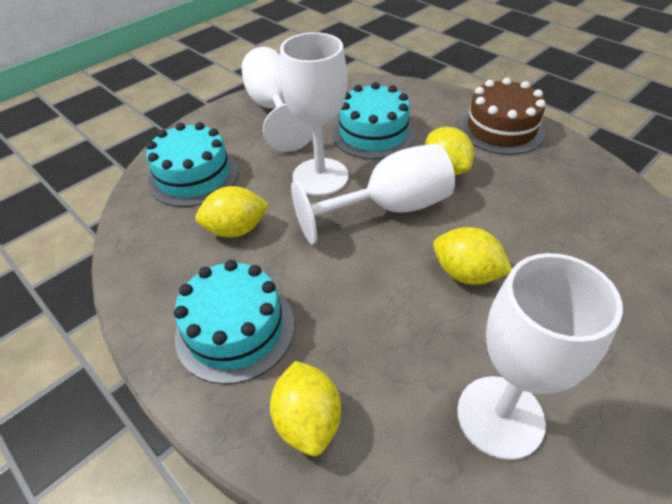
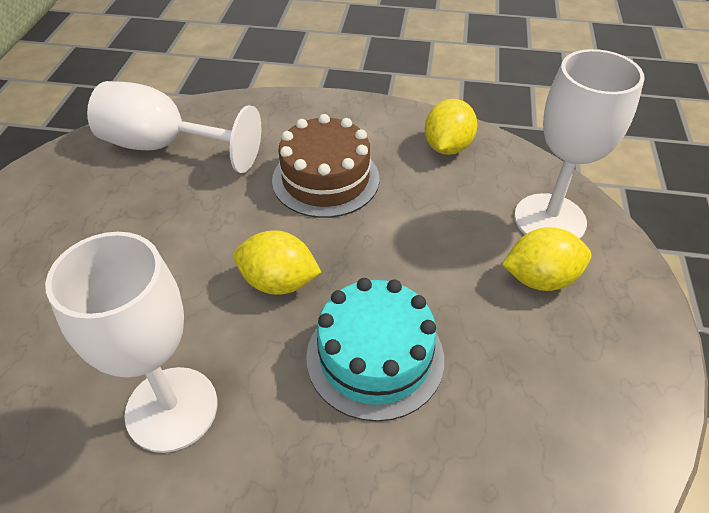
turquoise cake: [146,122,239,207] [174,260,295,384] [332,82,415,159] = 3 -> [306,278,444,422] = 1
white goblet: [242,47,313,152] [280,32,349,196] [291,144,455,245] [457,253,623,460] = 4 -> [45,232,218,453] [87,81,261,173] [514,49,645,239] = 3
yellow lemon: [195,186,269,238] [270,361,341,456] [425,127,474,176] [433,227,512,285] = 4 -> [233,230,321,295] [425,99,477,155] [502,227,591,291] = 3

